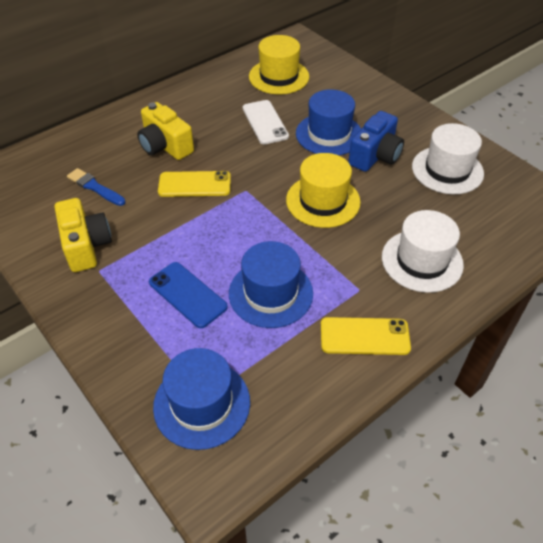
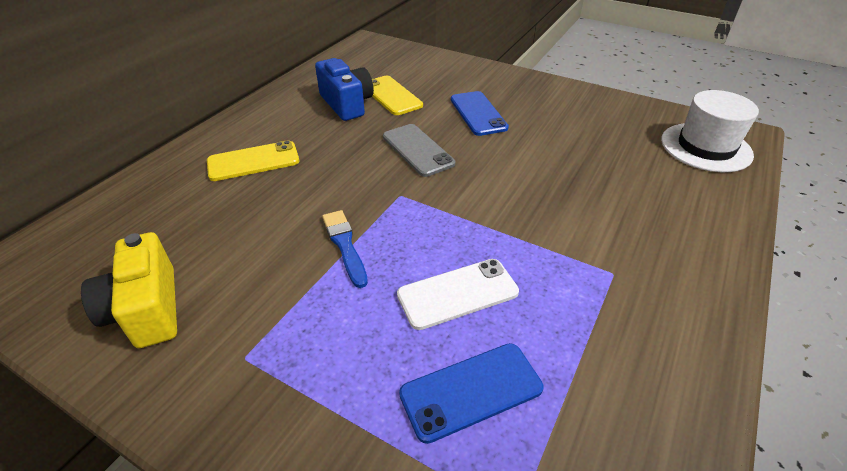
blue hat: [153,348,250,450] [229,241,313,328] [296,89,361,156] = 3 -> none = 0
blue phone: [149,262,228,328] = 1 -> [399,343,544,444] [451,91,509,136] = 2
grey phone: none = 0 -> [383,124,455,177] = 1
white hat: [382,210,464,293] [412,123,484,194] = 2 -> [661,90,759,172] = 1
yellow camera: [55,198,112,272] [137,102,194,160] = 2 -> [81,232,177,348] = 1
yellow hat: [249,35,309,94] [286,153,361,228] = 2 -> none = 0

